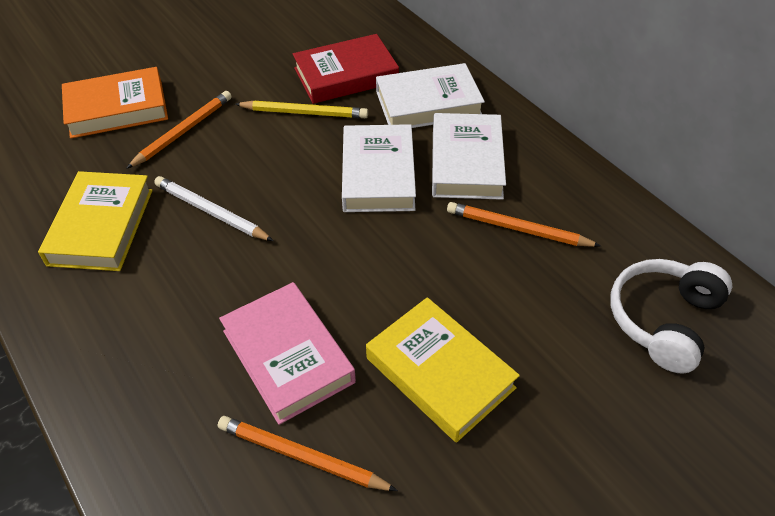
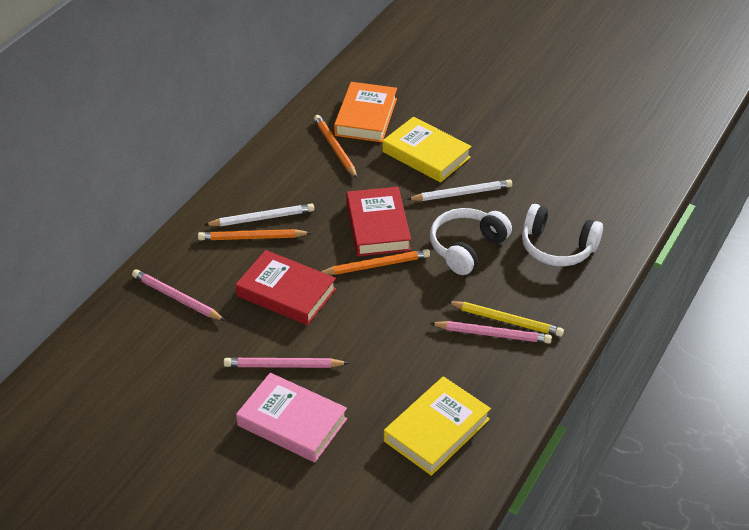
pink pencil: none = 0 -> [132,269,226,321] [224,358,349,368] [430,321,552,343] = 3
red book: [293,34,399,104] = 1 -> [235,250,336,325] [346,187,411,256] = 2
white book: [342,124,416,212] [376,63,485,128] [432,113,506,200] = 3 -> none = 0
white headphones: [610,259,732,373] = 1 -> [430,208,512,275] [522,204,603,266] = 2
white pencil: [154,176,273,241] = 1 -> [204,203,314,226] [407,179,512,201] = 2

